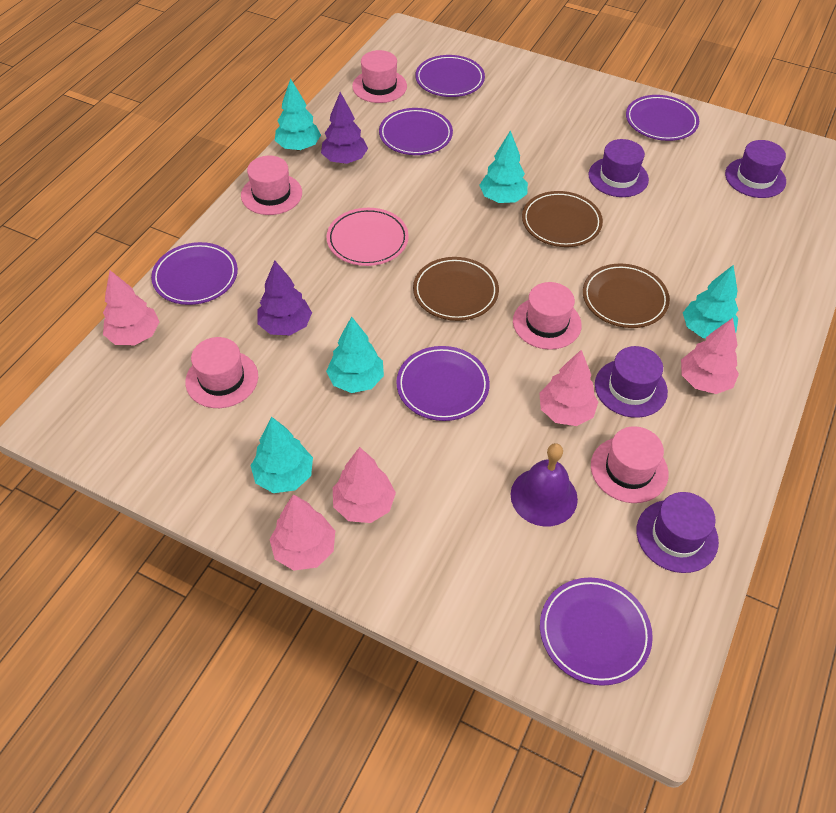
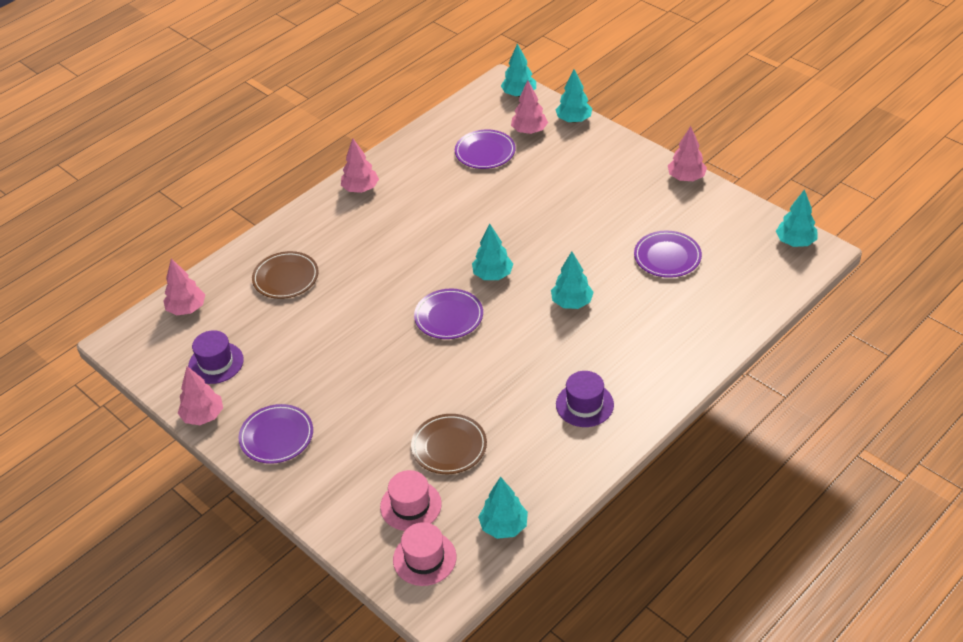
brown plate: [413,257,499,321] [522,191,603,247] [583,264,670,328] = 3 -> [252,251,319,299] [411,414,487,474] = 2
pink hat: [185,337,258,408] [241,156,302,215] [352,50,407,103] [513,282,582,350] [591,426,669,503] = 5 -> [380,470,442,531] [393,522,456,586] = 2
pink plate: [326,208,409,266] = 1 -> none = 0
purple bell: [511,443,578,526] = 1 -> none = 0
purple hat: [588,139,649,197] [595,346,668,418] [637,492,719,573] [725,140,786,198] = 4 -> [188,330,244,384] [556,371,614,427] = 2
purple plate: [151,242,238,305] [379,108,453,155] [396,346,490,421] [415,55,485,97] [540,578,653,686] [626,95,699,141] = 6 -> [238,404,313,464] [414,289,483,339] [455,130,516,169] [634,231,702,278] = 4
purple tree: [257,261,312,336] [321,92,368,164] = 2 -> none = 0
turquoise tree: [251,416,313,493] [275,78,321,150] [326,317,384,393] [479,130,528,203] [683,265,738,338] = 5 -> [472,224,513,280] [478,477,528,539] [501,44,536,97] [551,251,594,309] [556,69,592,123] [776,189,817,247] = 6

